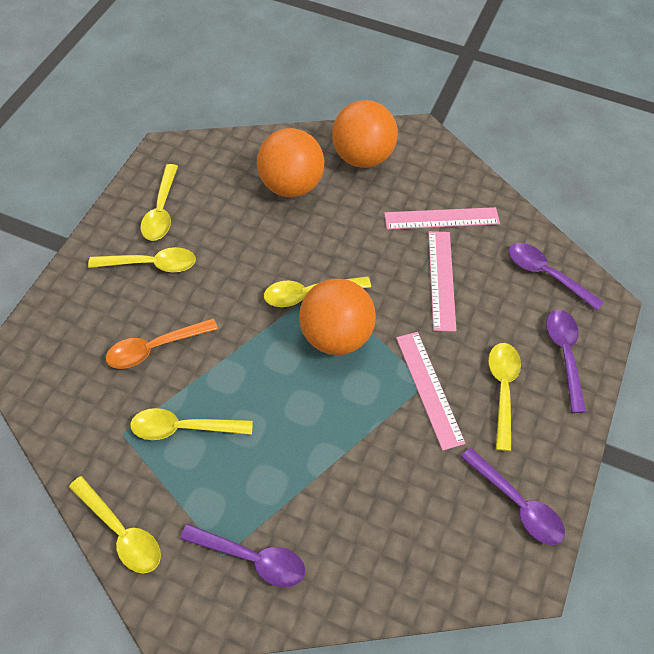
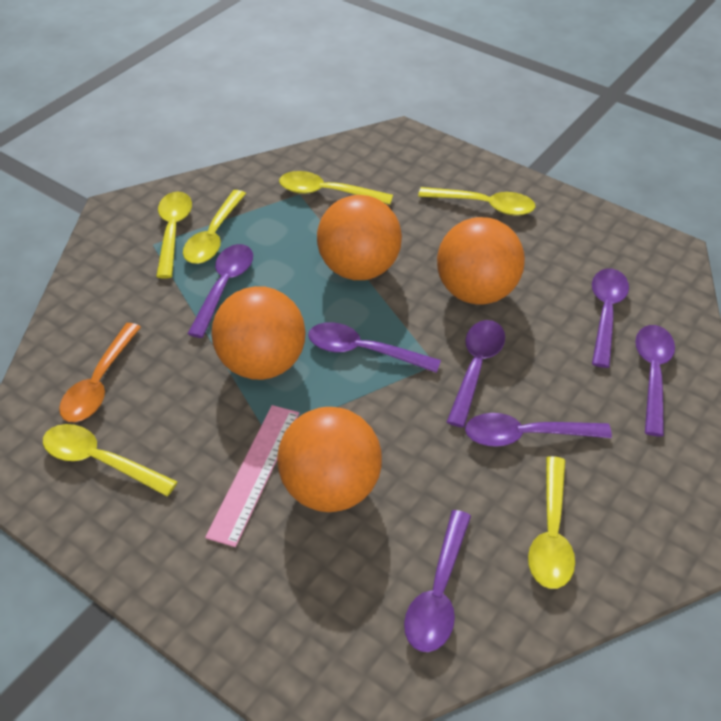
orange ball: [257,128,324,197] [299,278,376,355] [332,100,398,168] = 3 -> [211,286,306,380] [277,407,382,512] [317,195,402,280] [437,217,525,305] = 4
pink ruler: [384,207,500,230] [396,332,466,451] [428,231,456,332] = 3 -> [205,405,299,547] = 1
purple spoon: [180,524,306,587] [461,448,565,545] [509,243,604,310] [546,310,586,413] = 4 -> [187,244,253,338] [308,322,441,373] [404,510,471,652] [447,320,505,428] [465,413,612,447] [592,269,629,368] [635,325,675,437] = 7

